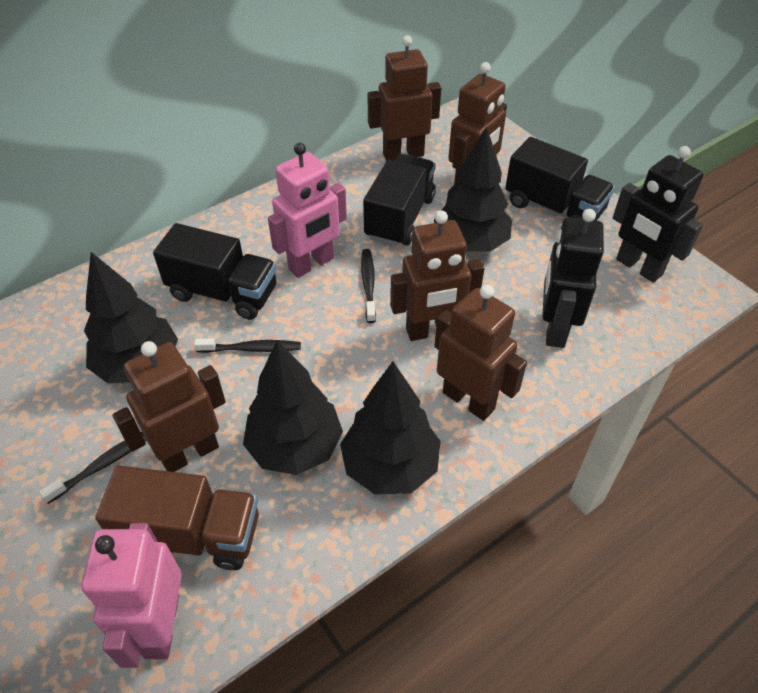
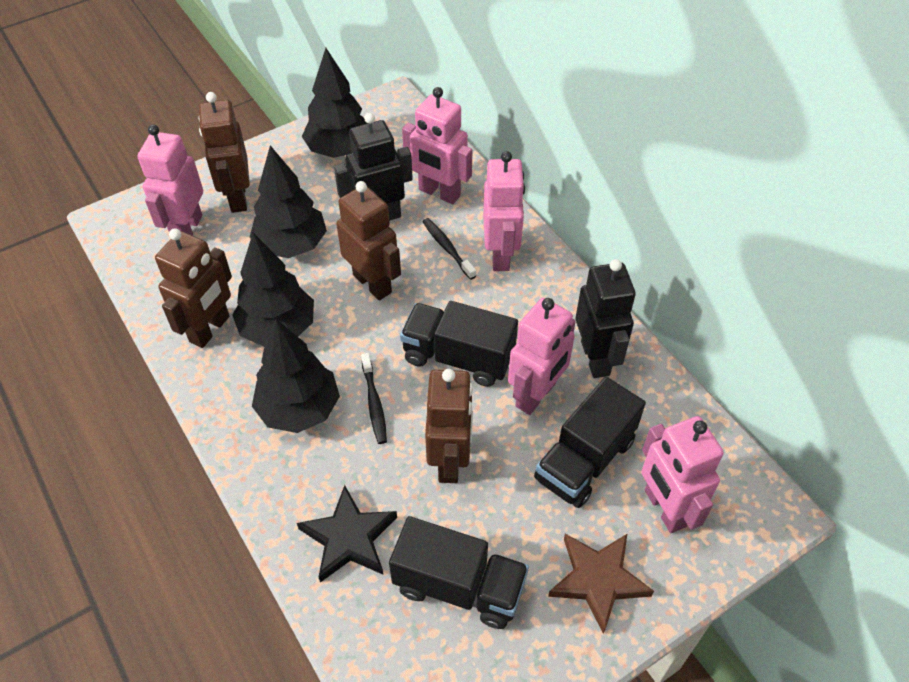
black star: none = 0 -> [297,485,397,583] = 1
black toothbrush: [39,432,147,504] [194,338,301,353] [361,249,376,323] = 3 -> [361,353,387,444] [422,218,476,280] = 2
brown robot: [112,341,226,472] [367,35,441,161] [390,210,485,341] [435,284,527,421] [448,62,507,184] = 5 -> [155,228,232,348] [199,92,250,213] [336,181,401,300] [425,369,473,483] = 4
brown star: none = 0 -> [548,534,654,634] = 1
brown truck: [95,466,259,570] = 1 -> none = 0
pink robot: [81,523,182,668] [268,143,347,278] = 2 -> [137,124,203,236] [402,87,472,204] [483,151,525,271] [508,298,576,415] [641,416,724,533] = 5

